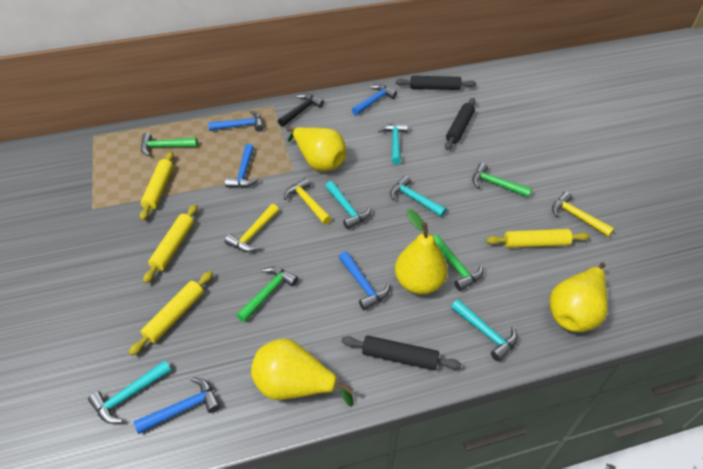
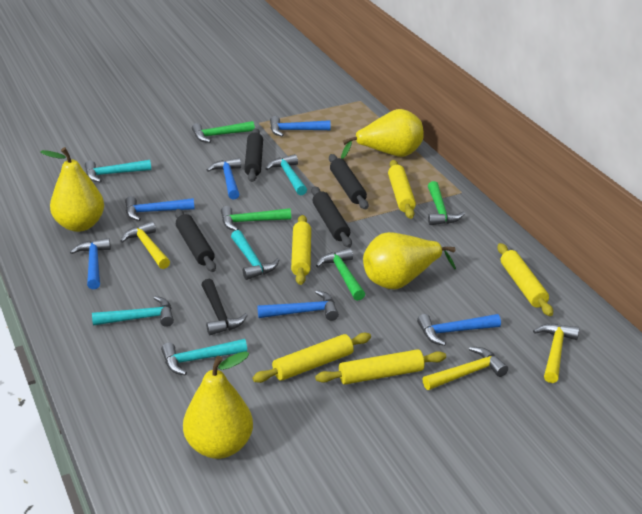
black rolling pin: [341,335,461,370] [396,76,476,90] [445,98,476,150] = 3 -> [175,209,216,272] [244,128,263,182] [312,186,352,248] [329,154,368,209] = 4
blue hammer: [134,377,221,434] [208,111,264,132] [225,144,259,188] [339,251,390,310] [352,85,397,115] = 5 -> [70,238,111,289] [125,196,195,221] [207,158,241,200] [257,290,339,321] [270,116,331,136] [417,314,501,346] = 6
yellow rolling pin: [129,271,213,356] [140,151,174,221] [143,204,197,283] [486,229,590,248] = 4 -> [252,333,371,383] [291,215,311,285] [315,349,446,384] [388,160,416,219] [497,243,553,316] = 5

